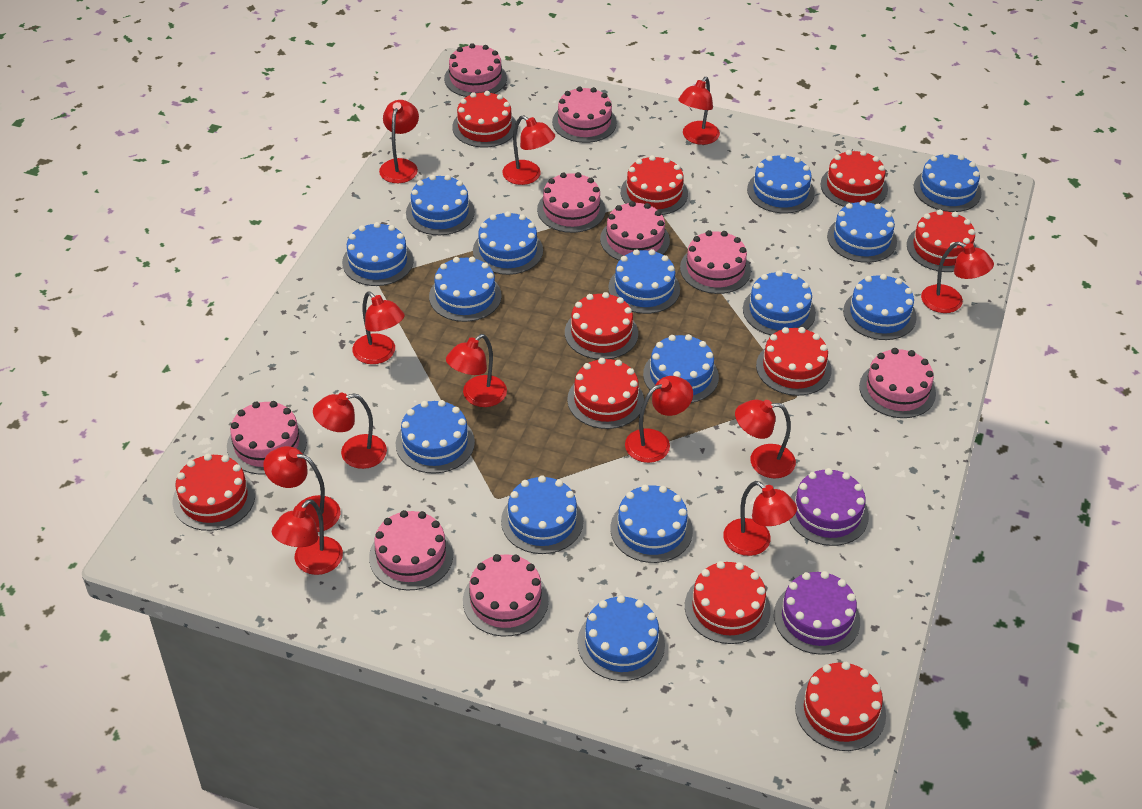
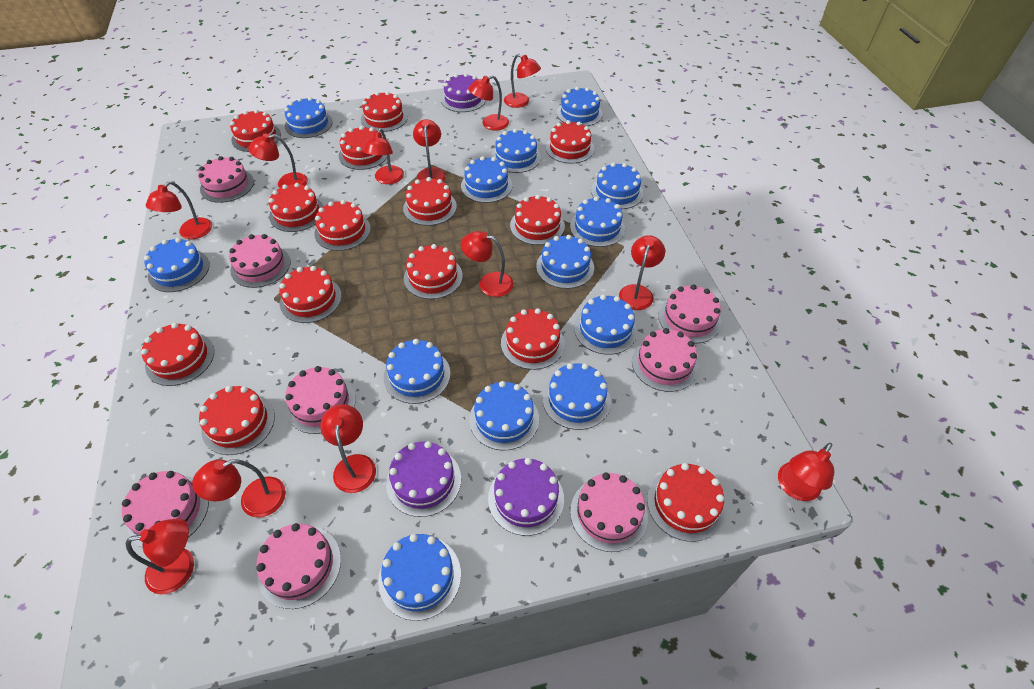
blue cake: [342,222,414,286] [396,400,475,474] [406,175,475,235] [429,257,502,322] [473,211,543,275] [501,476,583,554] [577,595,665,681] [608,249,680,314] [610,485,693,563] [643,334,719,403] [743,271,816,335] [747,154,815,214] [827,200,897,263] [843,274,917,340] [914,152,982,212] = 15 -> [144,238,210,292] [285,97,333,138] [378,534,461,621] [384,339,451,404] [461,156,512,203] [469,381,539,450] [492,129,541,173] [536,235,594,289] [543,363,611,430] [557,87,603,126] [570,196,625,247] [574,295,637,355] [591,163,643,209] = 13
pink cake: [227,401,307,475] [369,510,453,590] [444,43,507,97] [463,554,549,637] [537,172,606,233] [552,86,617,143] [600,201,670,260] [680,230,751,294] [859,348,936,418] = 9 -> [122,471,209,548] [198,156,254,203] [229,234,290,288] [256,523,341,609] [285,366,356,434] [570,473,648,552] [632,328,698,392] [658,284,721,343] = 8
purple cake: [774,571,860,655] [789,468,869,546] = 2 -> [386,441,461,517] [441,73,486,112] [488,458,564,536] = 3
red cake: [173,454,255,531] [452,91,516,148] [565,292,638,360] [567,358,644,429] [621,155,688,215] [685,561,771,644] [756,327,832,396] [795,662,886,751] [821,150,888,207] [907,209,976,272] = 10 -> [141,323,214,386] [199,386,275,455] [230,109,281,152] [269,183,324,232] [279,266,342,323] [314,200,371,251] [339,126,387,170] [361,91,408,132] [403,177,457,226] [404,244,463,299] [501,308,565,370] [510,195,565,245] [546,120,594,163] [647,463,725,542] = 14

